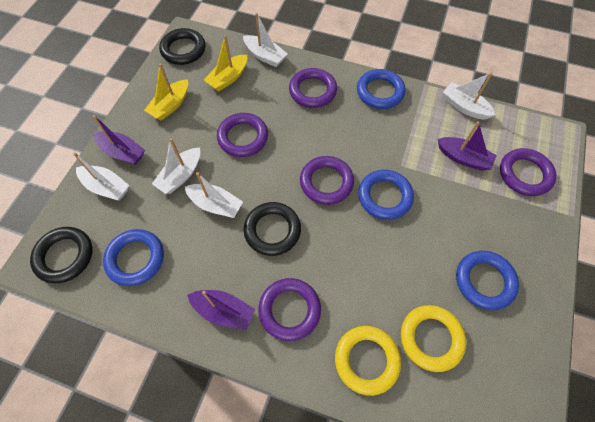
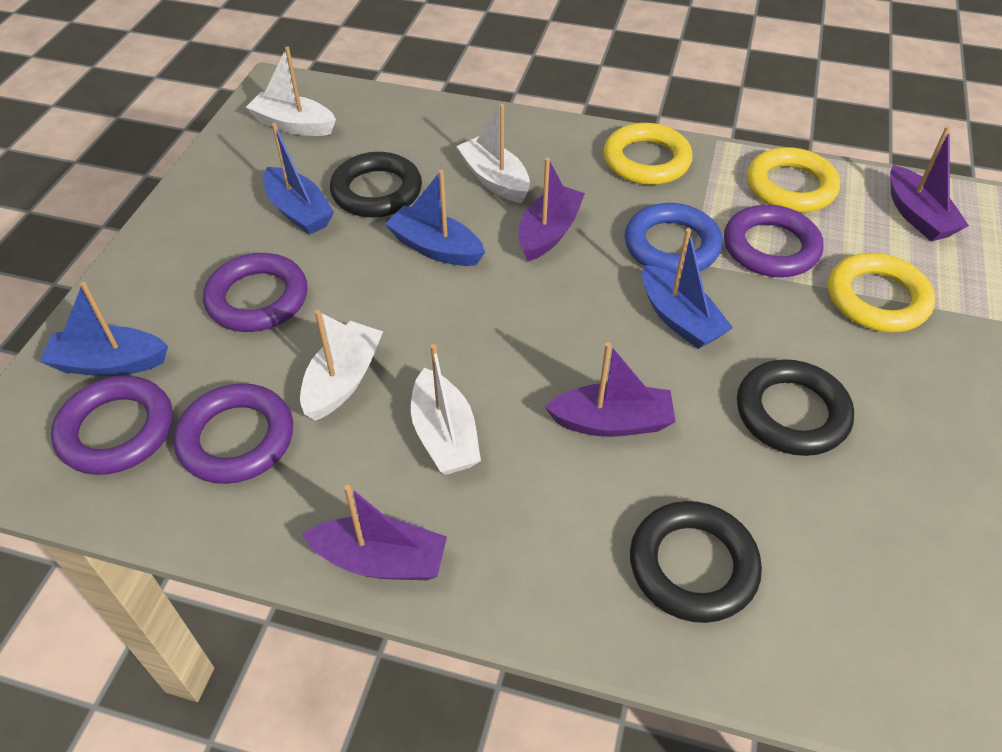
blue boat: none = 0 -> [40,282,168,376] [263,123,334,235] [385,170,485,266] [642,228,733,349] = 4
blue ring: [103,229,164,286] [357,69,406,109] [358,169,414,220] [456,251,519,310] = 4 -> [625,203,723,274] = 1
purple boat: [93,115,145,165] [187,290,255,330] [438,121,497,171] = 3 -> [302,484,447,580] [518,157,585,261] [544,342,676,437] [890,126,969,241] = 4
purple ring: [217,113,268,157] [258,278,321,341] [289,68,337,108] [300,156,354,205] [500,148,557,196] = 5 -> [51,376,173,475] [174,383,293,484] [203,253,307,332] [724,205,823,277] = 4
white boat: [73,152,129,201] [152,138,200,194] [185,172,243,218] [243,13,288,67] [443,72,496,120] = 5 -> [246,46,336,136] [300,310,383,421] [411,344,481,475] [456,104,530,203] = 4
yellow boat: [144,63,188,121] [204,35,247,92] = 2 -> none = 0
yellow ring: [335,326,401,396] [401,305,466,372] = 2 -> [603,123,693,185] [747,147,840,213] [828,253,935,332] = 3

